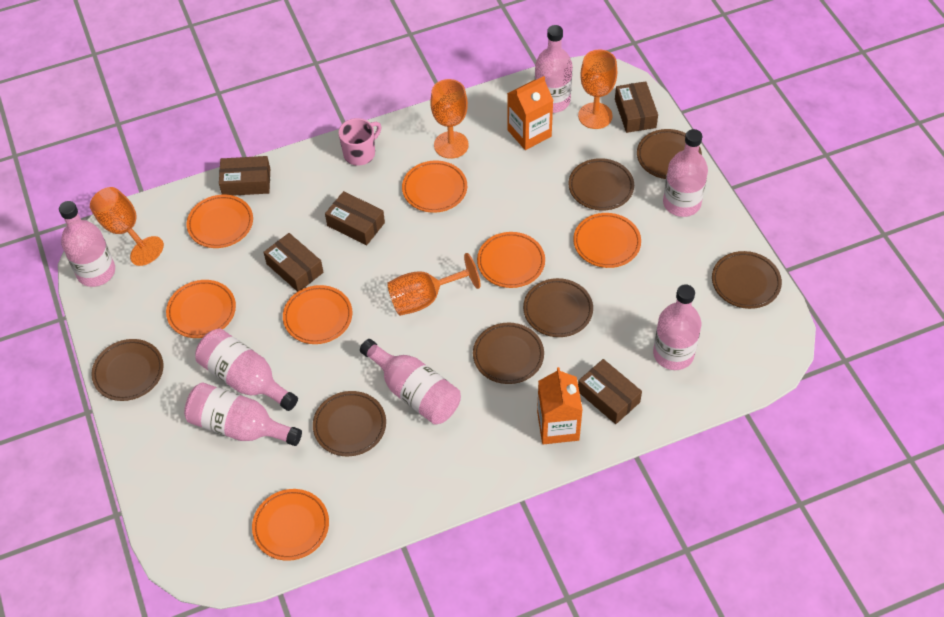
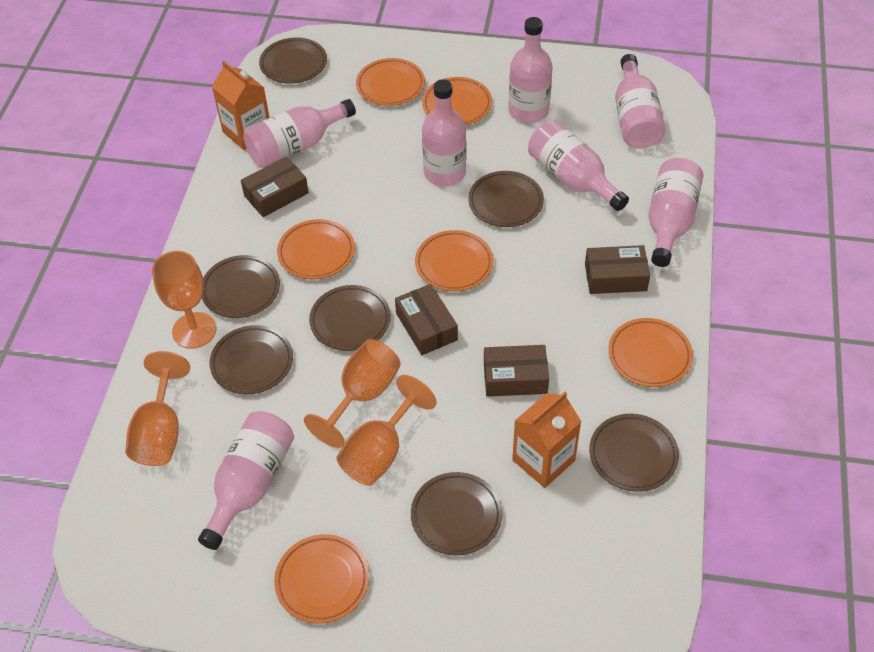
brown box: [219,156,270,196] [264,233,324,292] [325,191,385,245] [578,359,642,424] [615,81,658,133] = 5 -> [241,156,309,217] [395,284,458,355] [484,345,549,397] [585,245,650,294] = 4
orange plate: [166,280,236,338] [187,195,253,248] [252,489,329,561] [283,285,352,344] [402,161,467,213] [477,232,545,288] [573,213,641,268] = 7 -> [274,534,369,624] [277,219,355,279] [356,58,425,106] [415,230,493,291] [422,77,492,125] [608,318,693,387] = 6
pink mug: [338,118,381,166] = 1 -> none = 0

